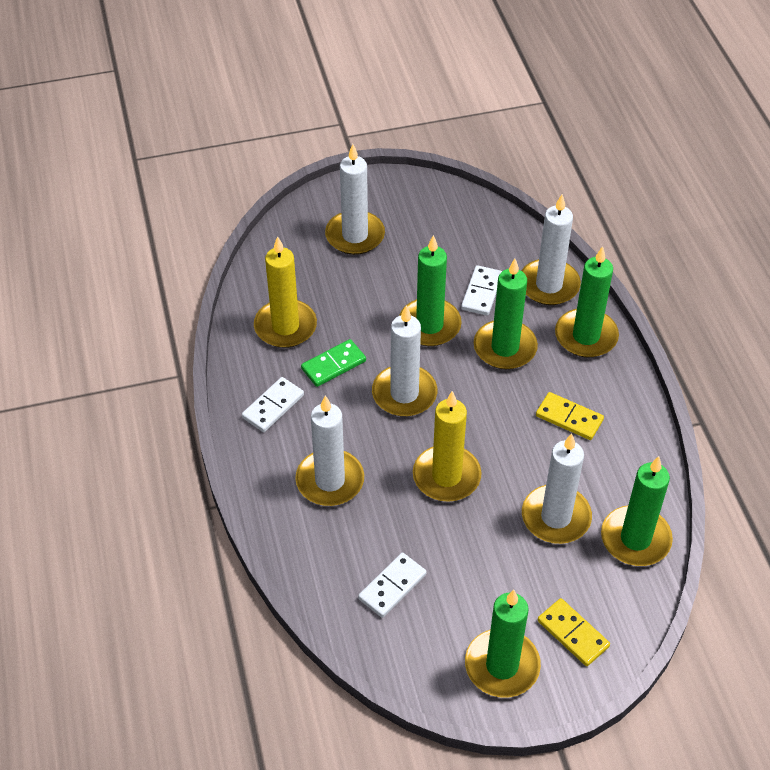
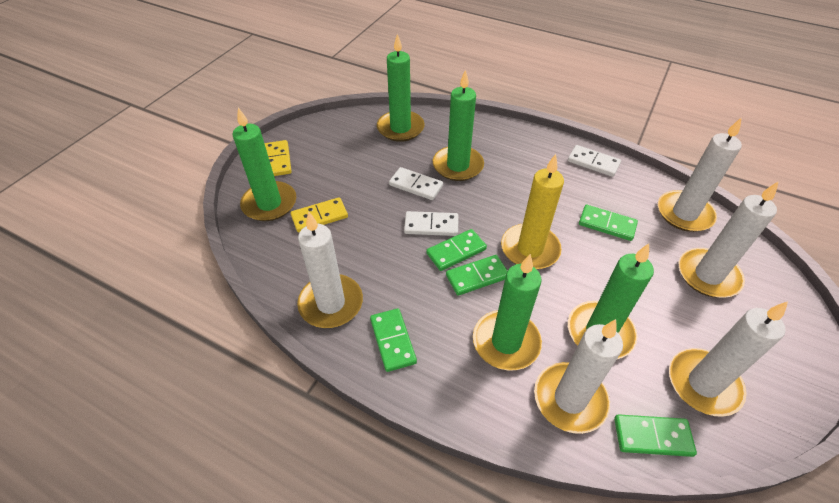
green domino: [301,339,366,387] = 1 -> [370,308,417,372] [426,229,487,271] [446,255,507,296] [579,205,638,241] [614,414,697,457] = 5
yellow candle: [254,236,317,348] [413,391,482,502] = 2 -> [501,154,564,269] = 1

